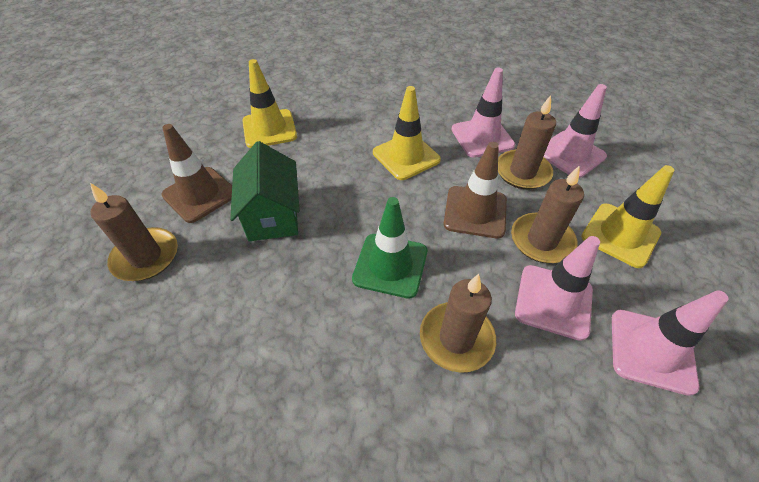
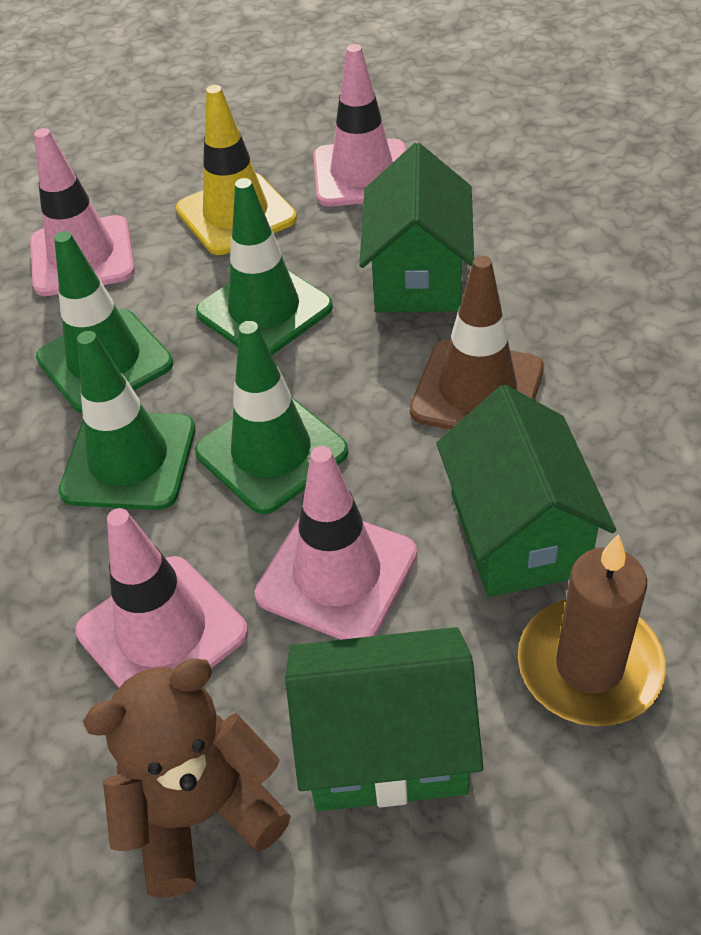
brown candle: [90,183,178,281] [420,274,496,373] [498,95,556,189] [511,165,584,263] = 4 -> [518,534,666,726] = 1
brown teddy bear: none = 0 -> [83,658,291,898] = 1
brown traffic cone: [161,124,232,223] [443,142,507,238] = 2 -> [410,256,544,430] = 1
green house: [230,141,300,241] = 1 -> [285,627,483,811] [359,143,474,313] [436,385,616,597] = 3
green traffic cone: [352,197,427,299] = 1 -> [36,231,173,413] [59,331,196,510] [195,321,348,514] [196,178,333,355] = 4
yellow traffic cone: [242,59,297,148] [373,86,441,180] [581,165,674,268] = 3 -> [176,85,297,255] = 1

